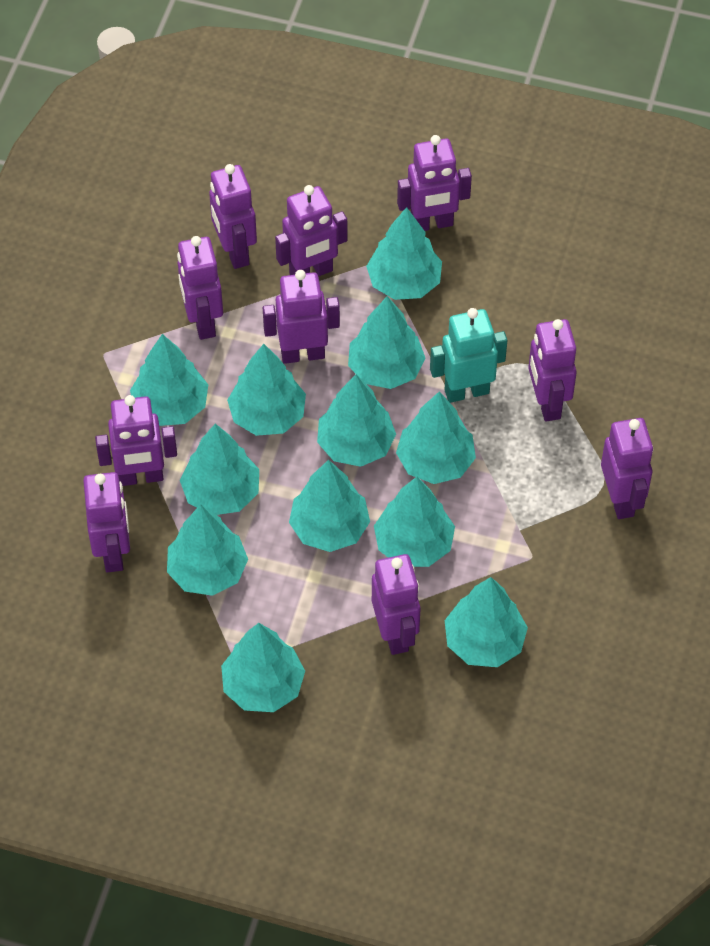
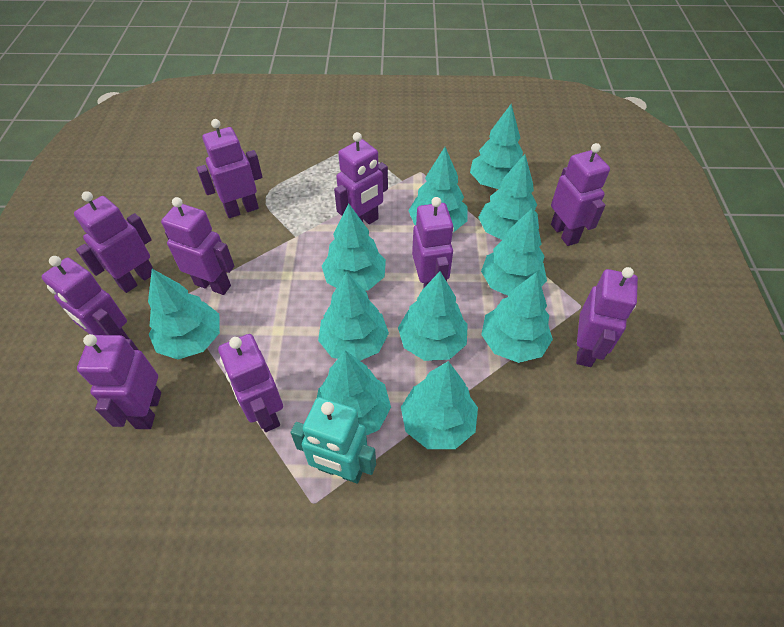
turquoise tree: [130,334,208,426] [167,504,248,596] [180,424,259,515] [221,623,305,712] [227,344,306,436] [289,459,370,552] [317,374,396,467] [348,296,426,389] [366,207,442,300] [374,477,455,567] [396,391,476,484] [445,577,528,667] = 12 -> [148,269,220,359] [316,350,391,435] [318,272,389,361] [322,203,386,291] [398,271,468,361] [401,361,478,449] [408,147,468,232] [470,104,523,189] [478,154,539,240] [481,208,547,296] [481,272,553,363] = 11

